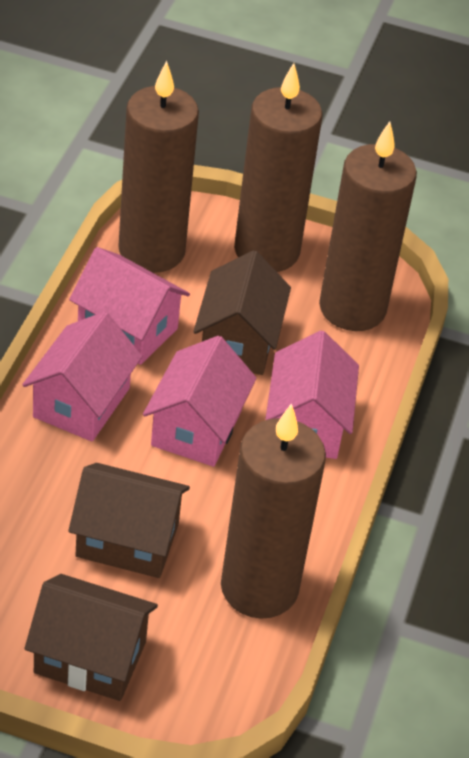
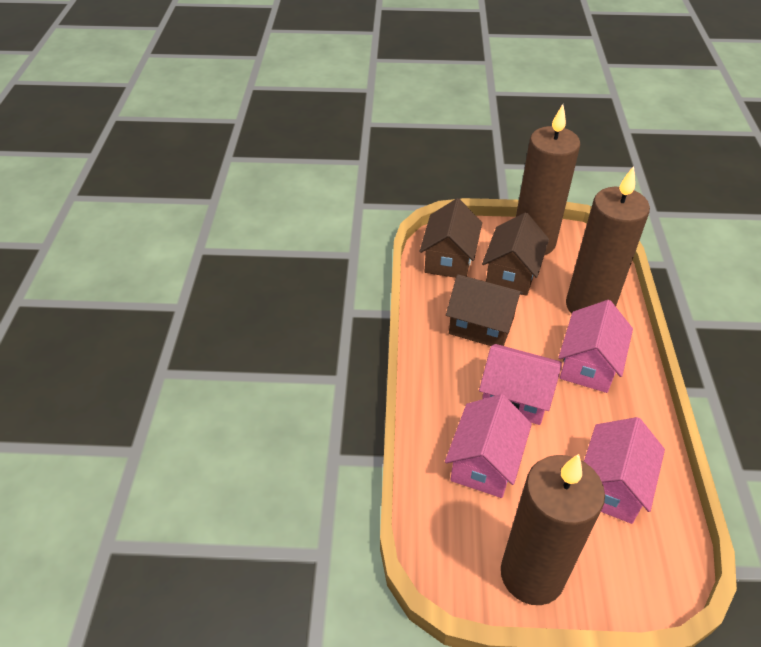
brown candle: [118,60,199,273] [221,403,326,619] [234,63,322,272] [319,121,417,331] = 4 -> [501,454,605,605] [516,104,580,255] [566,166,650,314] = 3

